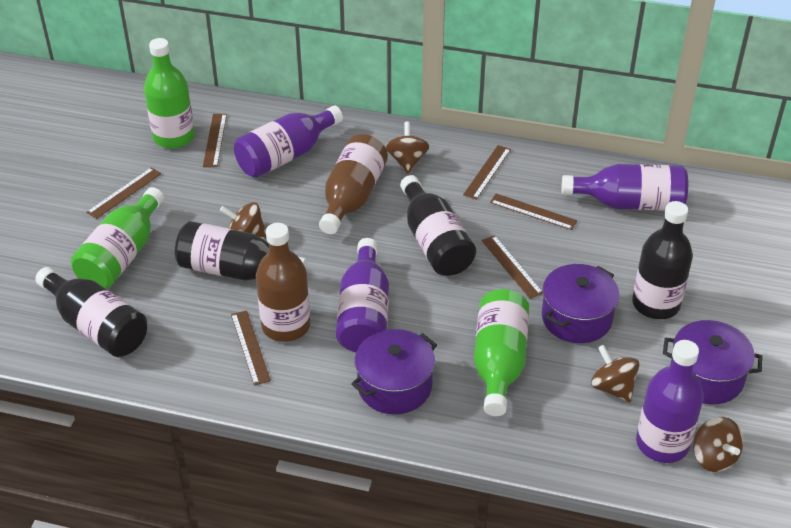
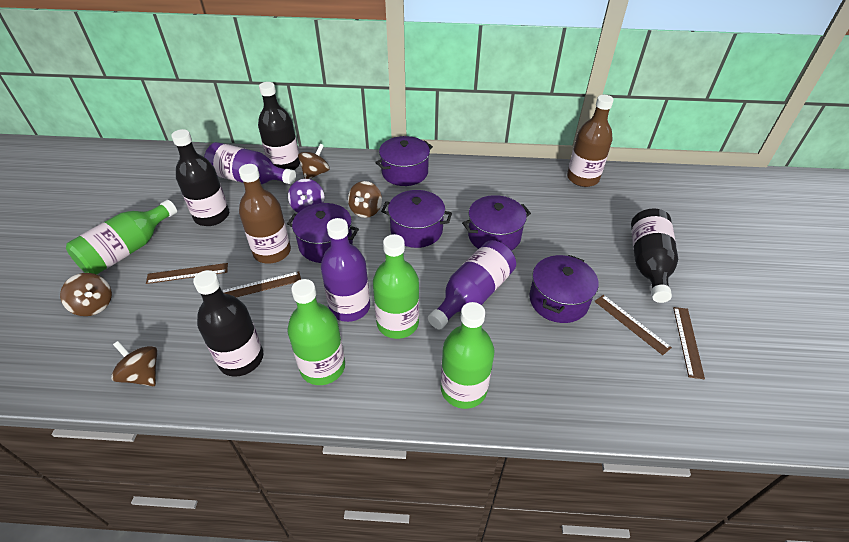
brown ruler: [86,167,161,219] [203,114,227,167] [231,310,271,385] [463,145,511,200] [482,235,543,299] [490,194,577,230] = 6 -> [146,263,228,284] [222,271,301,297] [594,295,672,355] [673,307,705,379] = 4
green bottle: [71,187,164,289] [144,38,195,149] [474,289,529,416] = 3 -> [66,200,177,275] [287,279,345,385] [373,234,419,339] [441,302,495,409] = 4
purple bottle: [234,106,343,178] [336,238,389,352] [562,164,688,211] [636,340,704,463] = 4 -> [204,142,296,184] [321,218,370,322] [428,240,516,330] = 3
purple pot: [351,329,437,414] [542,264,619,343] [663,320,763,405] = 3 -> [287,203,359,263] [375,136,433,186] [381,190,452,248] [462,195,531,251] [529,255,599,323] = 5
purple spinning top: none = 0 -> [288,179,324,213] = 1

